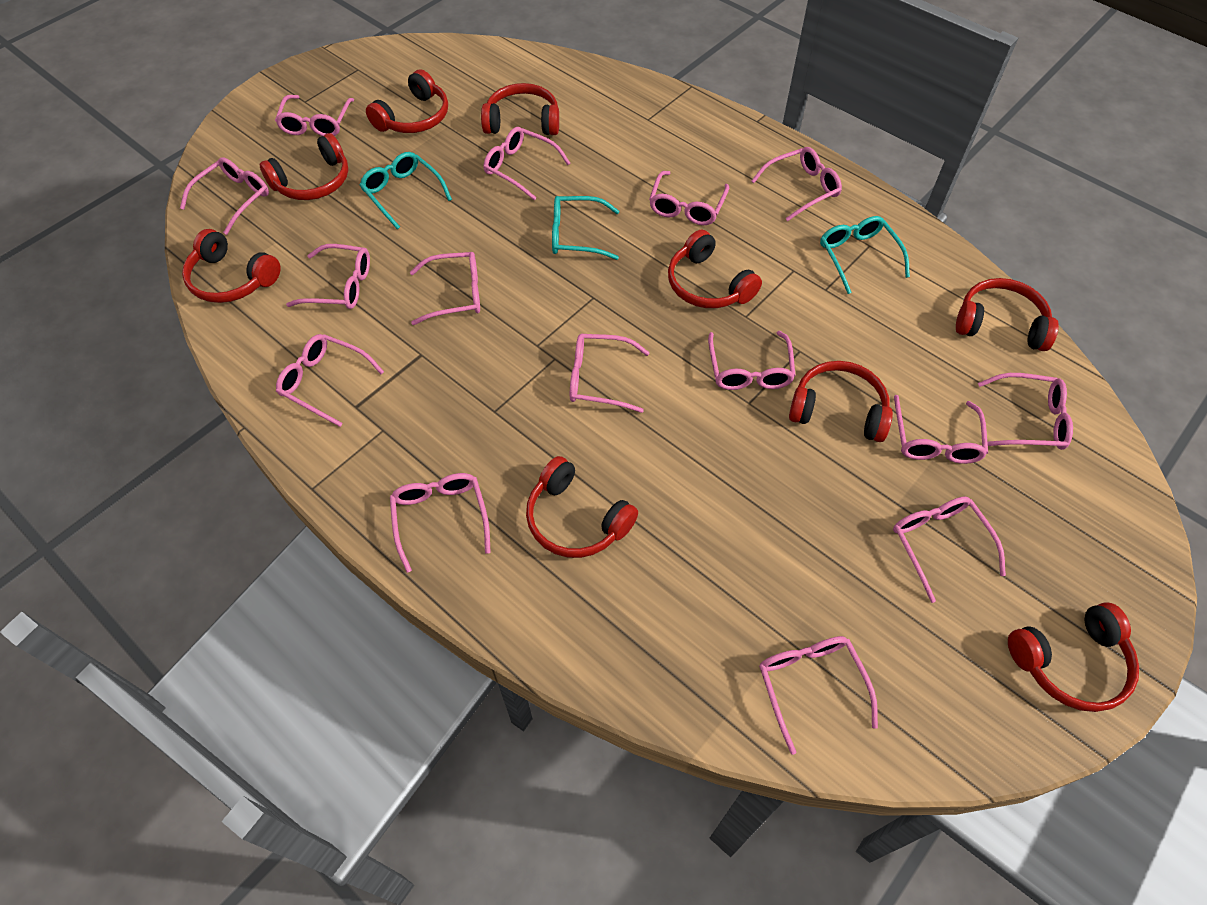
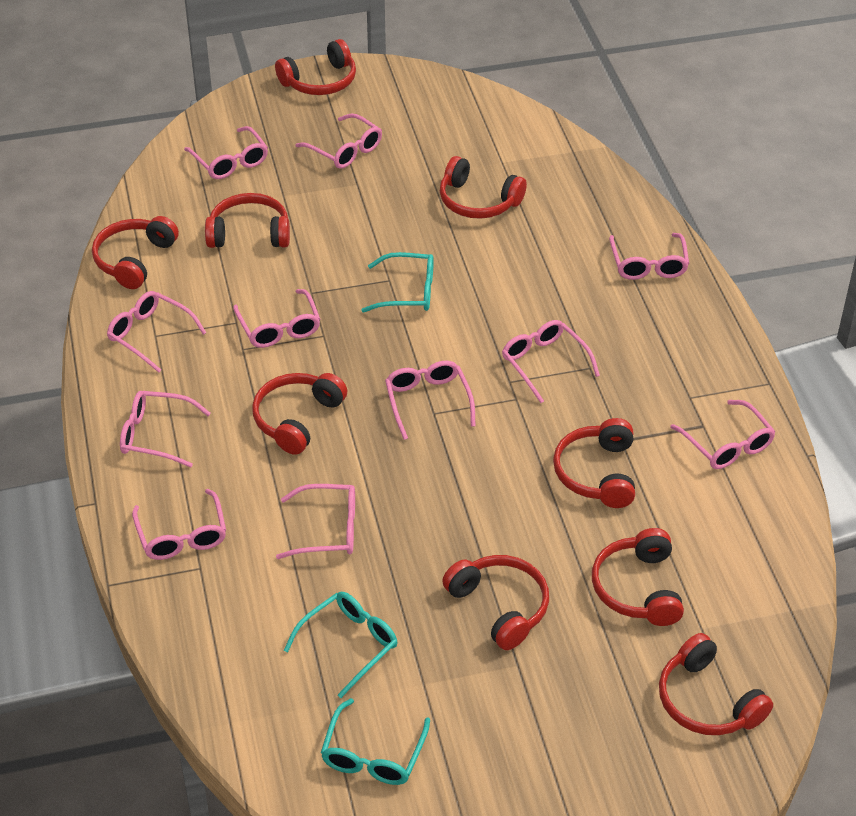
pink glasses: [180,157,269,235] [275,95,354,136] [276,334,384,427] [286,244,370,309] [390,473,491,573] [410,252,480,325] [484,127,570,200] [570,334,650,413] [649,171,729,225] [708,331,796,390] [751,147,842,221] [759,636,878,755] [893,496,1006,603] [894,395,988,464] [978,373,1073,450] = 15 -> [107,291,206,373] [120,391,211,467] [132,489,226,560] [184,126,268,179] [233,289,320,348] [276,484,355,559] [295,113,382,169] [385,361,476,440] [502,320,600,403] [609,233,689,280] [670,400,775,469] = 11

